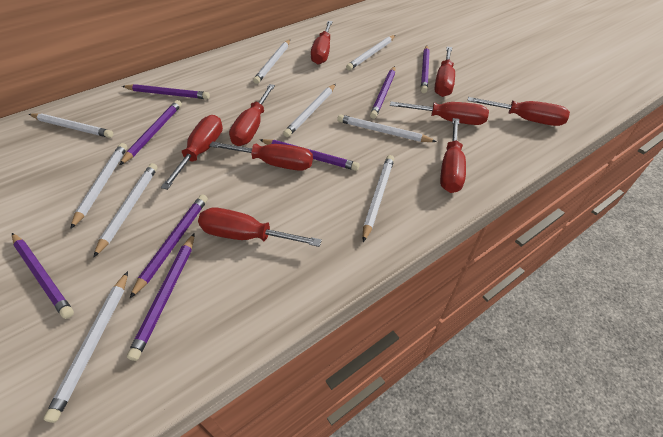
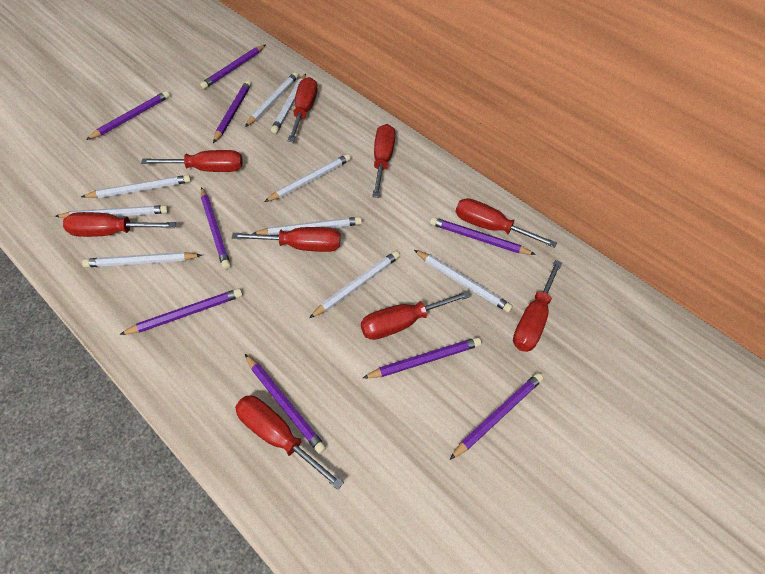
purple pencil: [12,233,74,319] [120,100,182,165] [122,84,210,99] [127,233,195,361] [129,194,208,299] [260,139,360,171] [370,66,395,119] [421,45,430,93] = 8 -> [86,91,170,140] [119,288,242,335] [200,45,265,89] [201,187,231,269] [213,80,251,143] [245,354,326,454] [363,337,481,378] [430,217,536,255] [449,373,543,460] = 9

